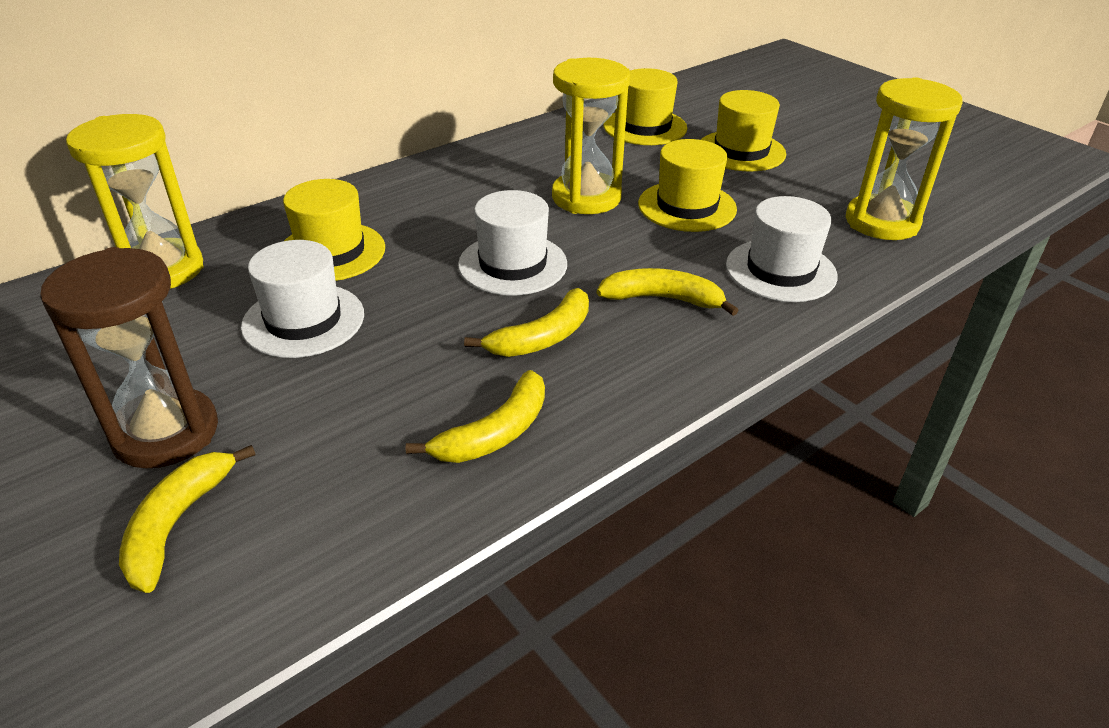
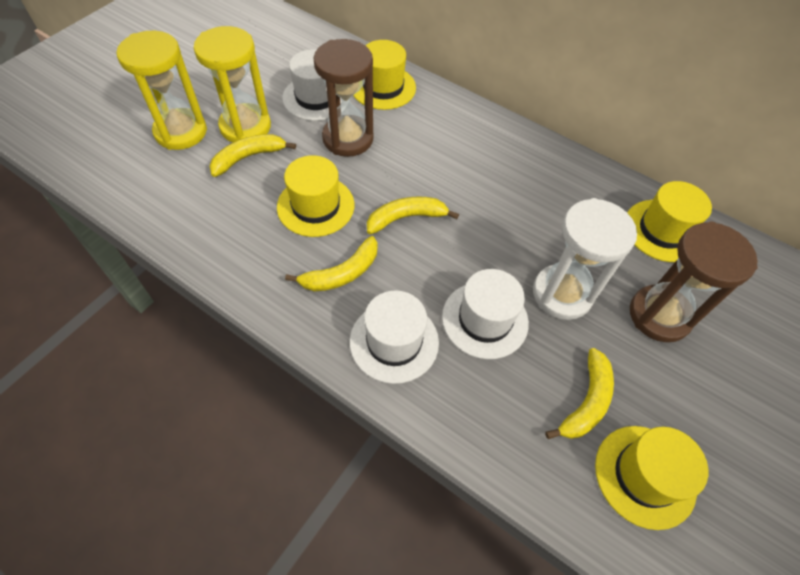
brown hourglass: [40,247,218,469] = 1 -> [314,39,374,157] [630,221,758,342] = 2
white hourglass: none = 0 -> [533,198,637,320] = 1
yellow hourglass: [66,114,204,289] [552,58,630,214] [846,77,963,240] = 3 -> [117,31,207,150] [194,26,271,143] = 2

